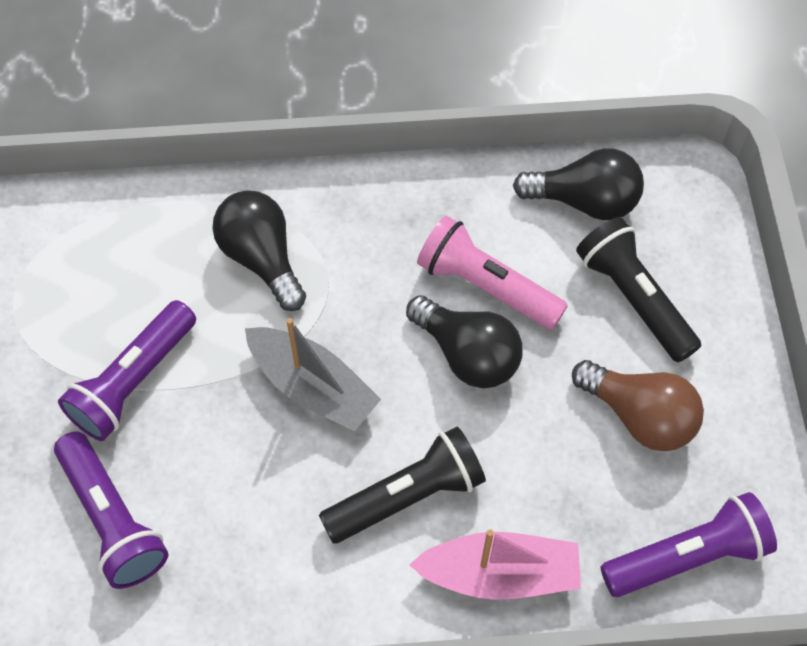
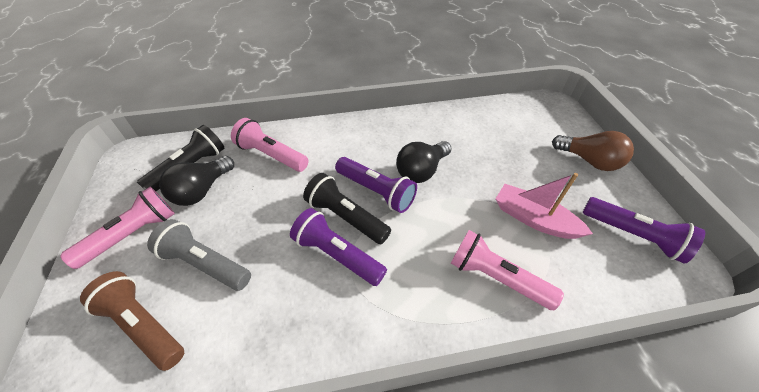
black light bulb: [212,190,306,311] [406,295,523,388] [513,148,644,220] = 3 -> [159,156,234,206] [396,141,452,183] = 2
brown flashlight: none = 0 -> [80,271,184,371] = 1
grey boat: [245,318,381,432] = 1 -> none = 0
grey flashlight: none = 0 -> [147,219,251,291] = 1
pink flashlight: [417,216,568,330] = 1 -> [60,187,175,269] [231,118,309,172] [451,230,564,310] = 3

